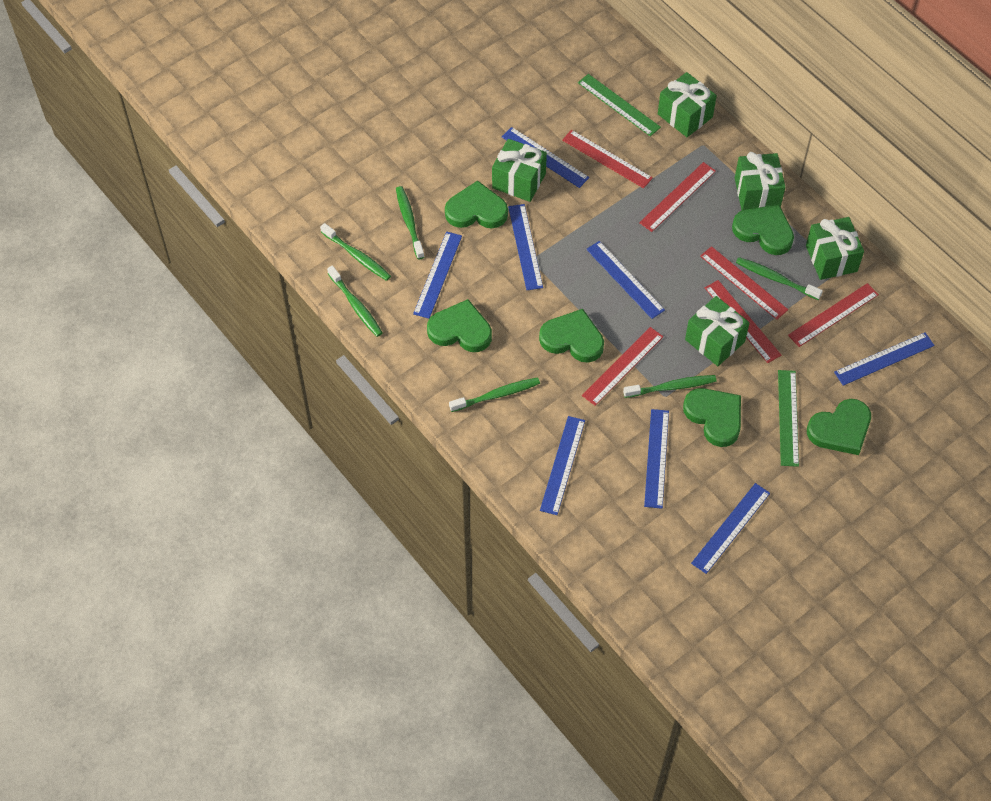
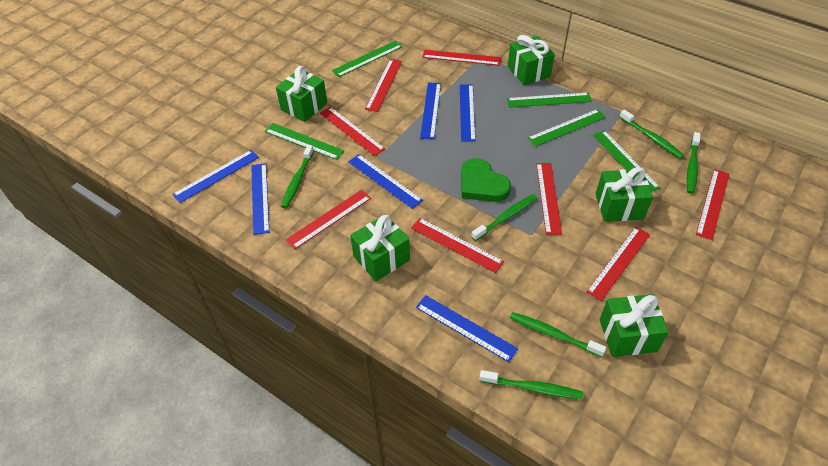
blue ruler: [413,232,462,319] [502,127,589,188] [508,204,543,290] [540,416,585,515] [586,241,665,319] [644,409,669,509] [691,483,770,574] [834,332,935,386] = 8 -> [172,150,259,203] [251,163,269,235] [348,154,423,209] [416,295,518,362] [420,82,441,140] [460,85,476,142] = 6
green heart: [427,299,492,352] [445,180,508,229] [539,309,604,362] [683,388,741,447] [732,205,794,255] [807,399,871,455] = 6 -> [461,158,511,202] = 1
green ruler: [578,74,661,136] [778,370,799,467] = 2 -> [265,123,344,160] [332,41,402,77] [507,93,592,108] [527,109,606,147] [593,130,660,192] = 5
red ruler: [562,130,653,188] [582,327,663,406] [639,162,716,232] [700,246,788,320] [705,280,781,363] [788,283,879,347] = 6 -> [285,190,371,250] [320,107,385,156] [365,59,402,112] [411,218,504,273] [422,50,501,66] [536,163,562,235] [586,227,650,301] [696,169,729,240] = 8

